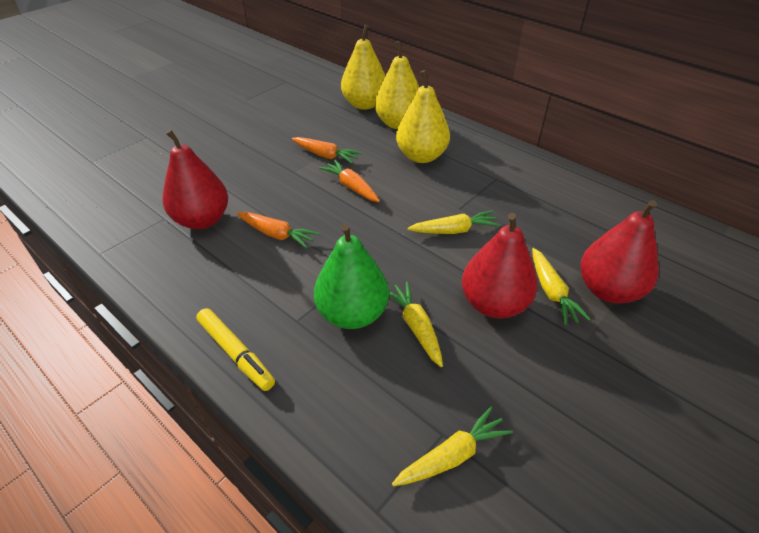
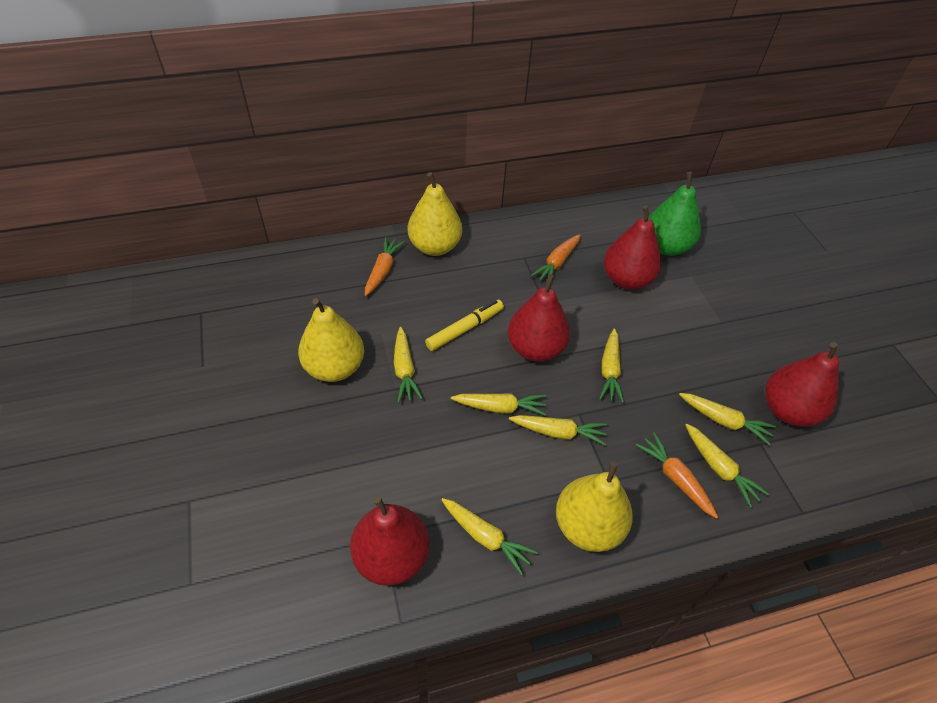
red pear: [163,129,228,229] [462,213,537,318] [580,200,659,304] = 3 -> [350,496,430,586] [508,274,570,362] [604,205,662,290] [765,342,839,427] = 4
yellow carrot: [389,281,443,367] [392,406,513,486] [408,211,500,234] [532,248,591,325] = 4 -> [394,327,423,403] [441,498,538,575] [451,393,547,416] [509,415,607,446] [599,328,624,403] [679,393,776,445] [685,424,769,508] = 7

